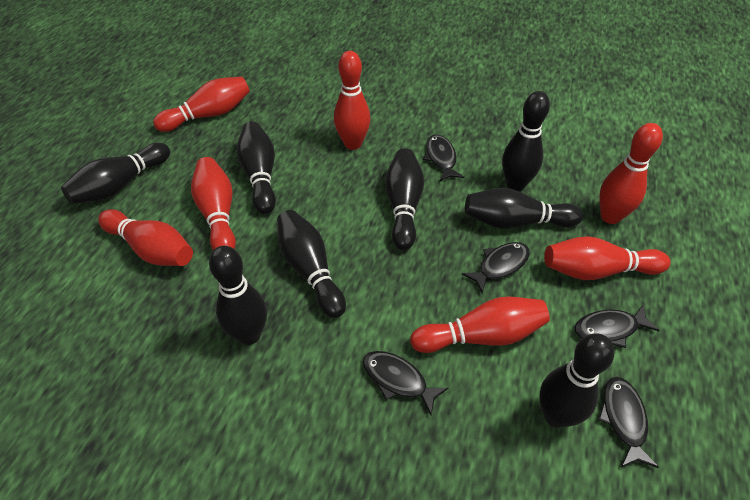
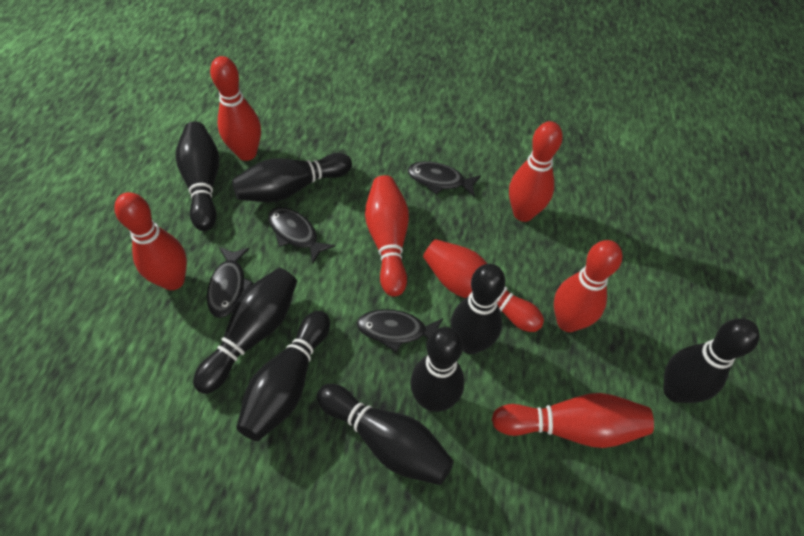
black fish: [363,351,448,415] [423,134,464,182] [462,242,530,293] [574,304,660,348] [598,377,659,468] = 5 -> [207,247,253,318] [268,207,335,263] [357,309,443,352] [408,161,481,197] = 4

